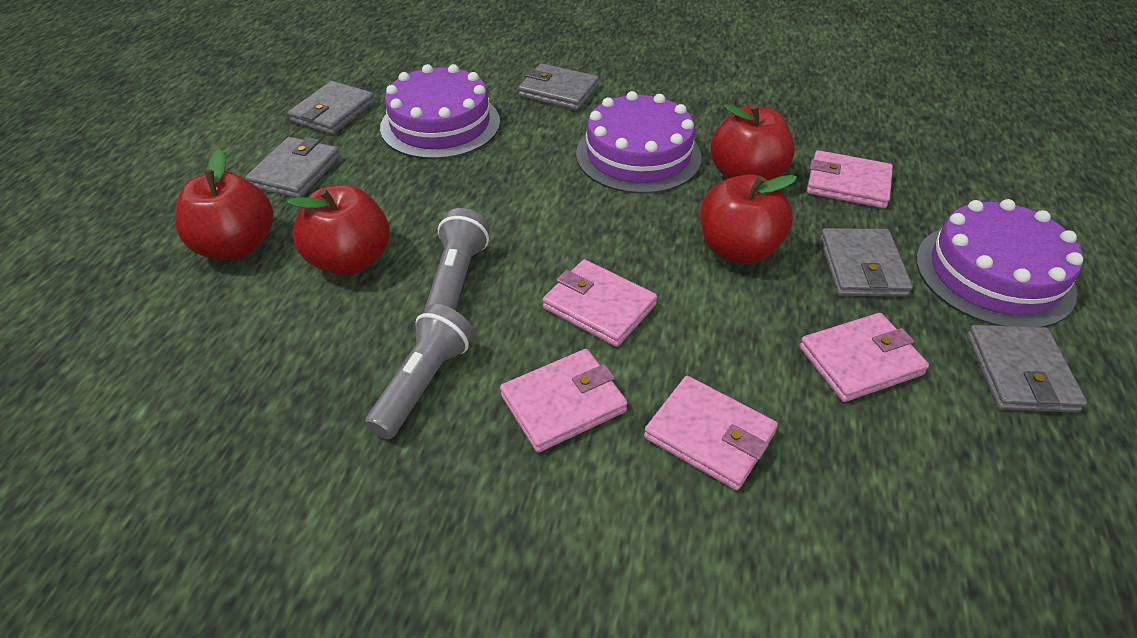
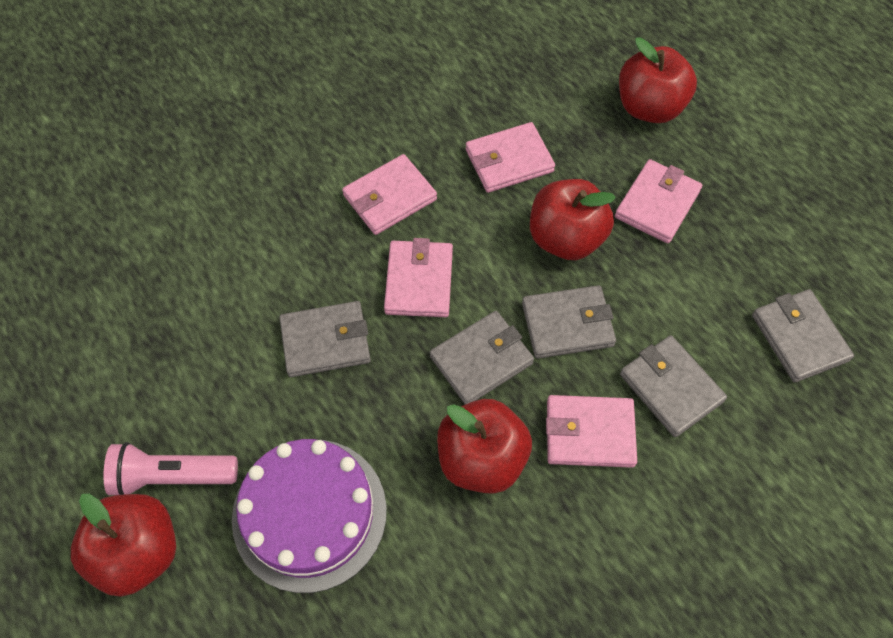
grey flashlight: [365,304,474,439] [424,208,490,311] = 2 -> none = 0
pink flashlight: none = 0 -> [104,442,238,495] = 1
purple cake: [380,64,500,159] [576,91,702,194] [916,199,1083,327] = 3 -> [232,439,387,593] = 1

